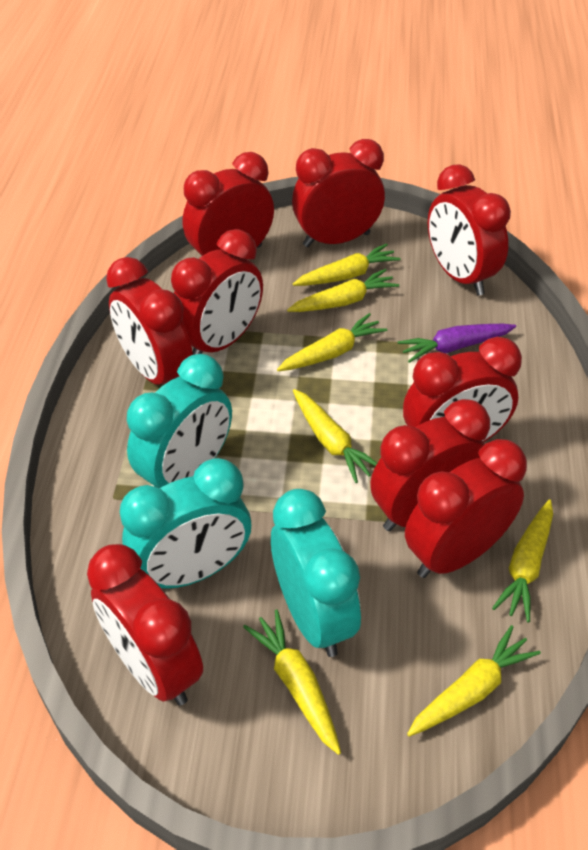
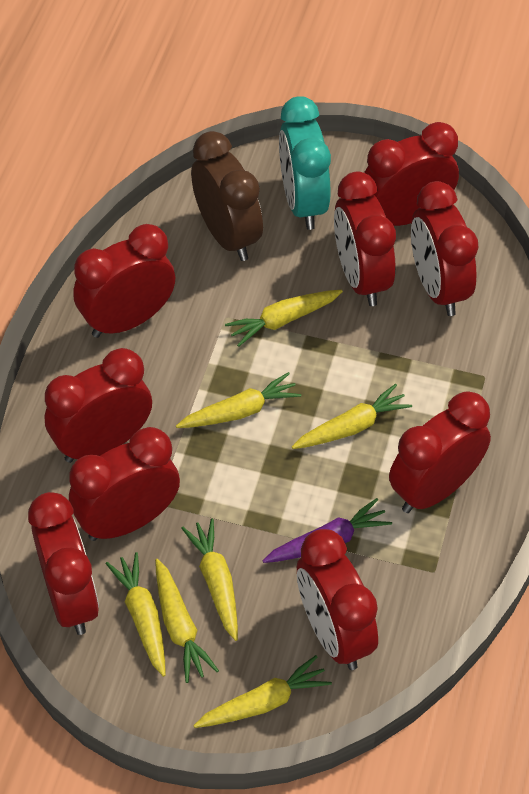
brown clock: none = 0 -> [191,131,263,261] = 1
turquoise clock: [120,458,251,589] [127,354,232,488] [271,489,361,657] = 3 -> [279,96,331,230] = 1

